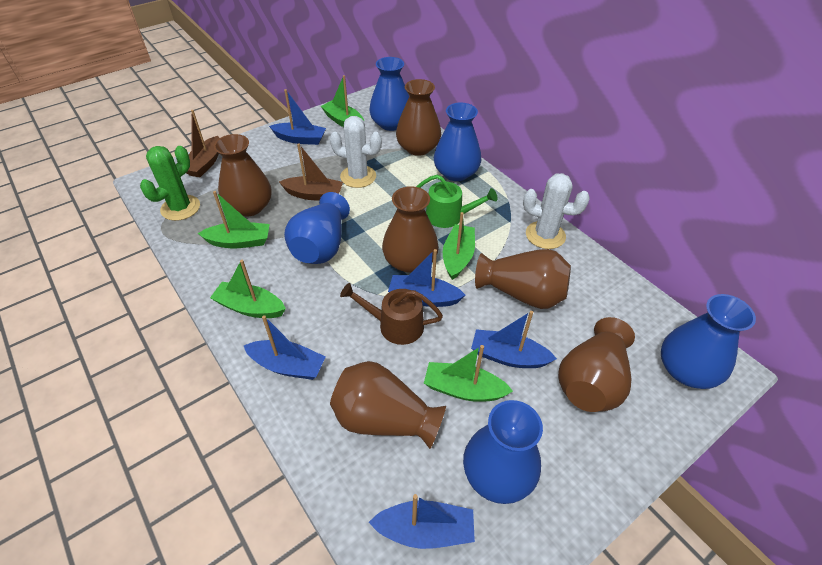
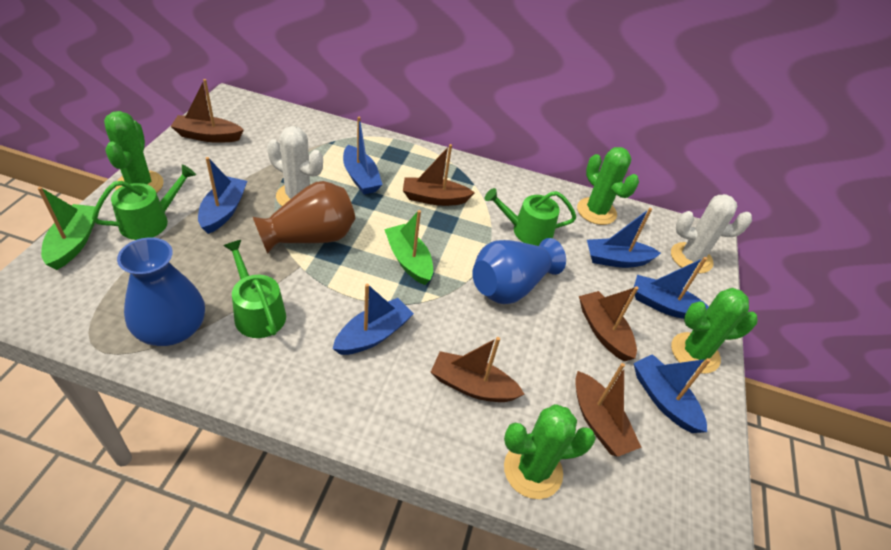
blue boat: [244,315,326,380] [269,89,326,145] [369,494,475,549] [388,249,466,307] [471,311,557,368] = 5 -> [198,157,247,234] [333,283,414,355] [343,117,383,194] [587,208,661,268] [633,257,709,319] [633,354,711,433] = 6
blue vase: [284,192,350,264] [369,57,409,131] [434,103,481,181] [463,400,543,504] [661,294,756,389] = 5 -> [117,237,205,346] [472,238,566,304] = 2
brown boat: [186,110,219,177] [279,143,343,201] = 2 -> [171,79,244,143] [403,144,475,206] [431,337,525,402] [575,363,642,457] [579,286,638,361] = 5
brown vase: [214,134,272,217] [330,361,446,449] [382,186,439,273] [396,79,441,156] [475,249,571,309] [558,317,635,412] = 6 -> [253,181,355,254] = 1
brown watering can: [340,283,443,345] = 1 -> none = 0
green boat: [198,191,270,248] [210,260,286,318] [321,75,364,127] [424,345,513,402] [443,212,475,280] = 5 -> [38,187,96,270] [384,210,433,285] = 2
green cactus: [140,146,200,221] = 1 -> [104,111,164,193] [504,404,596,499] [577,147,639,225] [671,288,758,374] = 4
green watering can: [416,175,498,228] = 1 -> [92,164,196,240] [223,240,286,338] [484,188,576,246] = 3

